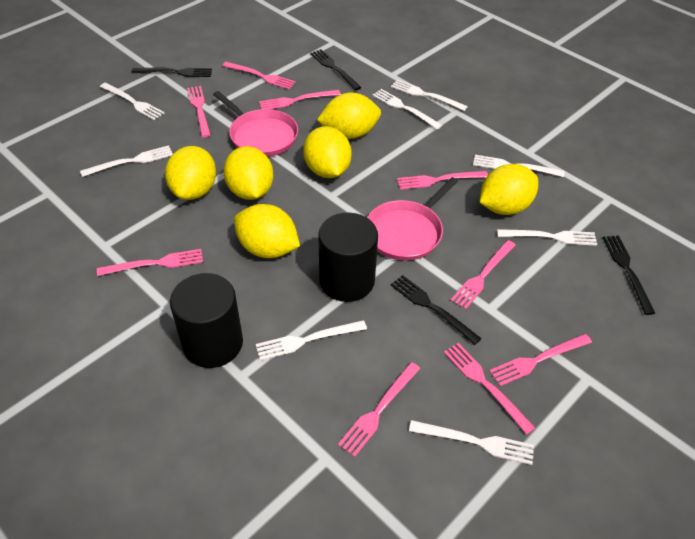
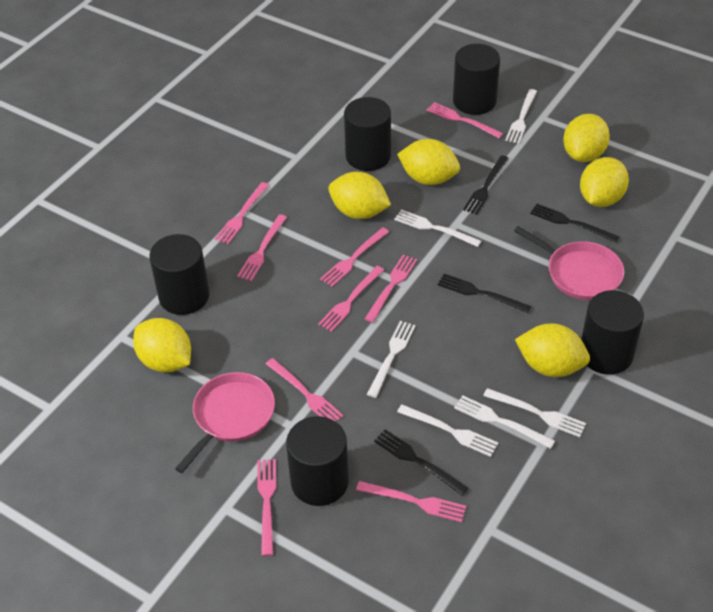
black cylinder: [170,273,243,368] [318,213,378,302] = 2 -> [149,234,209,315] [286,416,349,506] [344,97,391,171] [453,44,500,115] [581,290,644,375] = 5
white fork: [80,145,173,177] [100,83,164,120] [256,320,367,360] [372,89,442,129] [391,79,468,111] [409,420,534,465] [473,155,565,177] [497,229,597,246] = 8 -> [367,321,416,398] [394,209,481,247] [397,404,498,457] [454,395,555,449] [483,388,586,437] [505,89,537,144] = 6

